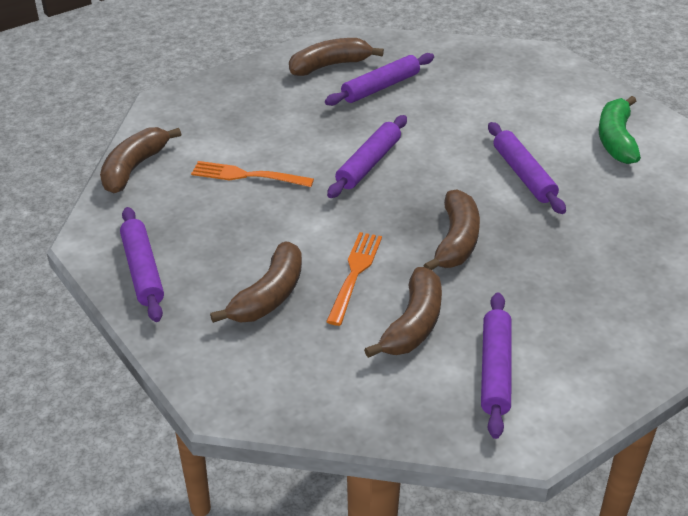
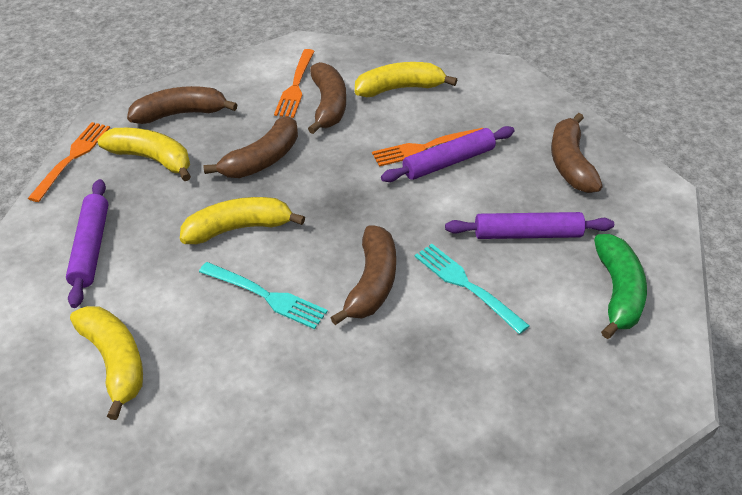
orange fork: [191,161,314,187] [326,232,382,326] = 2 -> [28,122,110,202] [274,49,315,118] [372,128,483,167] = 3
purple rolling pin: [120,207,164,322] [325,53,434,106] [327,115,407,198] [481,292,512,439] [488,122,566,214] = 5 -> [66,179,108,308] [381,126,515,182] [445,212,614,239] = 3
turquoise fork: none = 0 -> [199,262,328,329] [414,244,530,334] = 2
yellow banana: none = 0 -> [70,306,143,420] [97,128,191,181] [180,197,305,244] [355,62,457,97] = 4

